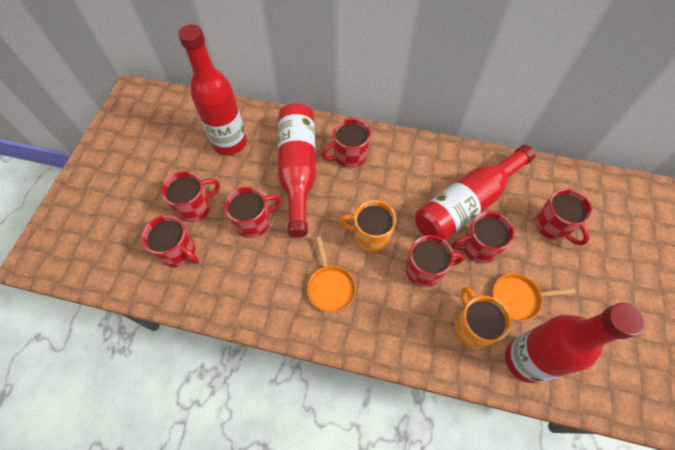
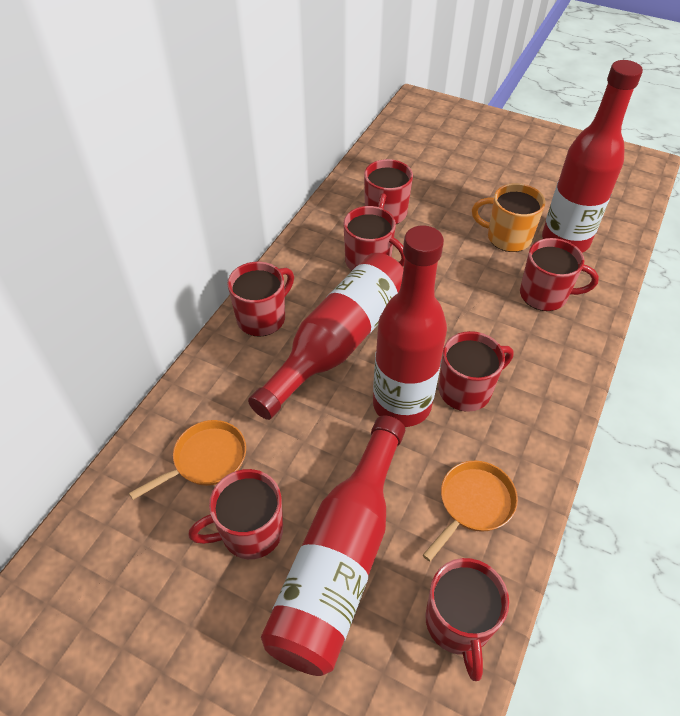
orange mug: [339,200,396,252] [455,287,511,349] = 2 -> [472,183,545,252] = 1

